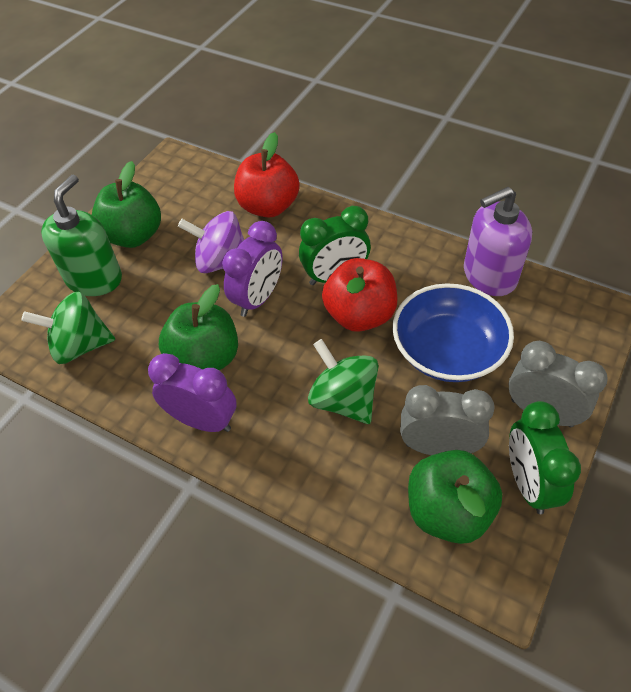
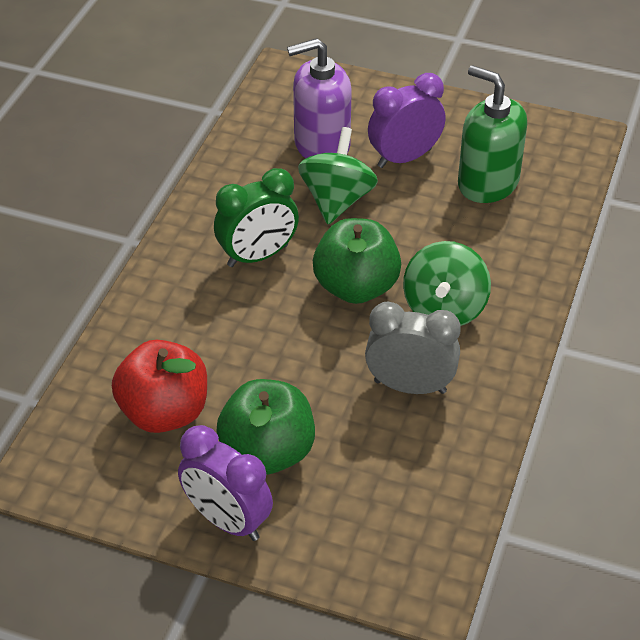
blue bowl: [393,283,514,382] = 1 -> none = 0
green apple: [92,161,161,248] [159,284,238,370] [408,450,502,544] = 3 -> [216,379,315,475] [313,218,401,304] = 2
green clock: [299,206,371,285] [509,401,581,514] = 2 -> [214,168,299,267] = 1
grey clock: [400,385,495,455] [509,341,608,427] = 2 -> [365,301,461,394] = 1
purple spinning top: [178,211,244,273] = 1 -> none = 0
red apple: [234,132,300,218] [322,258,398,332] = 2 -> [112,340,207,433] = 1

